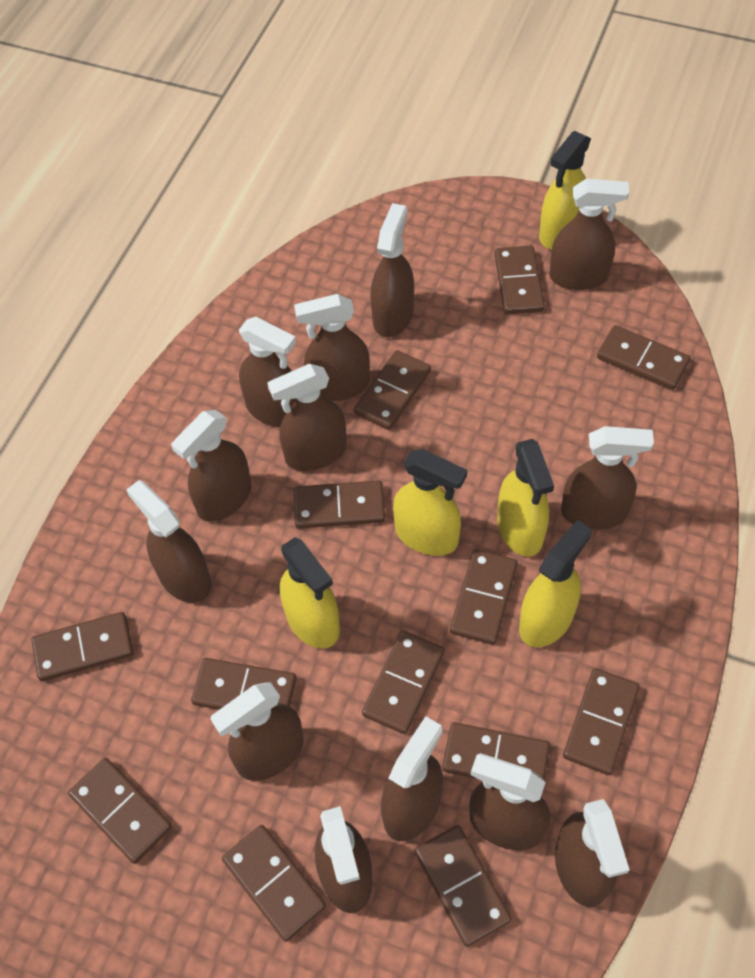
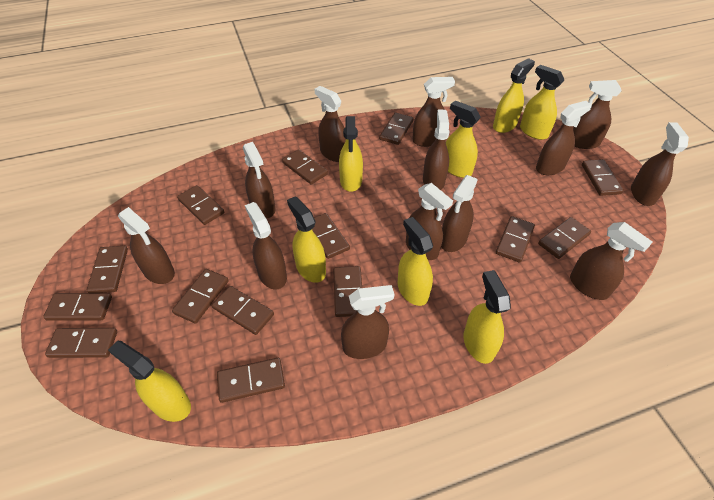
brown domino: [31,612,133,681] [68,758,172,864] [191,658,296,710] [222,825,326,942] [294,480,385,529] [354,350,431,430] [362,631,445,734] [415,825,512,947] [442,722,550,781] [450,549,518,645] [495,246,545,315] [563,668,640,775] [597,325,690,390] = 13 -> [43,293,112,321] [45,328,117,358] [87,246,128,293] [172,269,229,324] [177,185,224,225] [212,286,274,335] [217,358,285,403] [282,149,328,185] [312,213,350,259] [333,266,362,317] [379,113,413,145] [496,216,535,263] [538,217,591,259] [582,159,623,196] = 14
yellow spray bottle: [280,537,340,649] [393,449,467,556] [497,439,554,557] [519,520,592,647] [539,131,591,249] = 5 -> [108,341,191,422] [287,196,326,283] [339,116,363,192] [397,217,433,306] [446,100,481,178] [463,270,511,364] [493,58,535,133] [520,65,564,140] = 8

